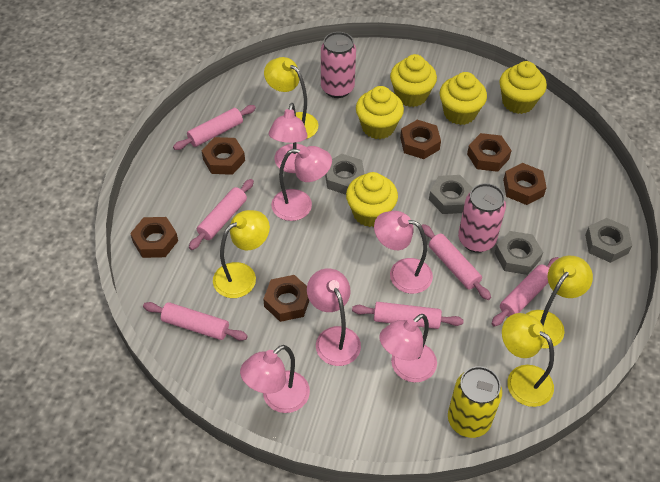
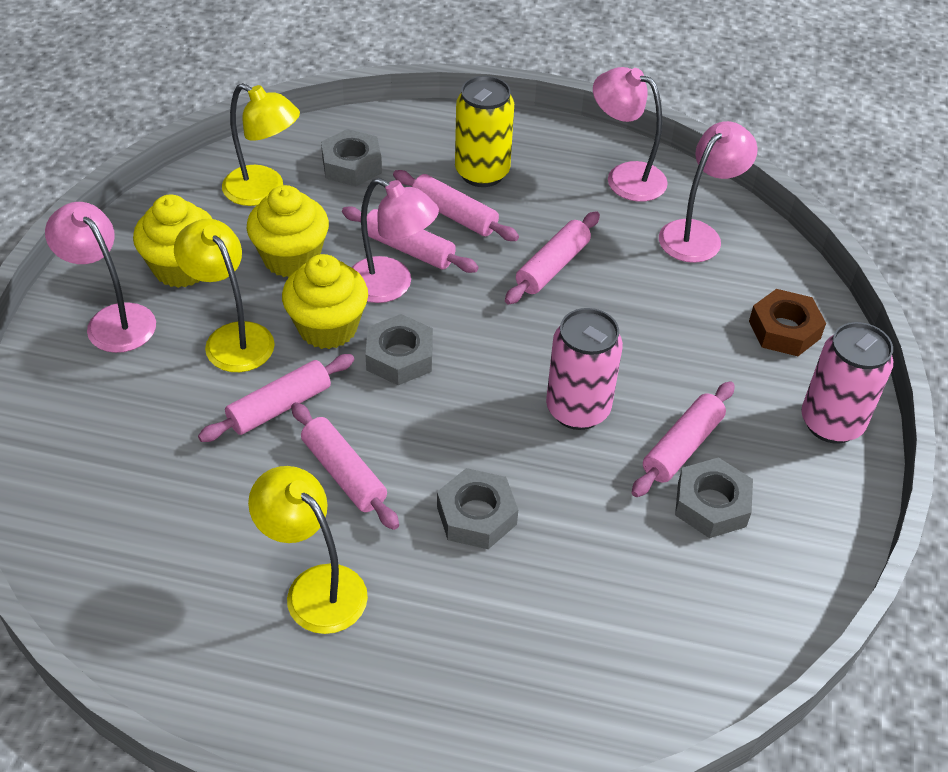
brown nut: [130,217,178,258] [202,137,245,175] [263,275,310,322] [400,120,441,159] [467,133,512,172] [503,163,547,205] = 6 -> [749,289,826,356] = 1
pink lamp: [240,345,310,413] [269,103,308,173] [271,146,332,221] [307,268,361,366] [374,211,433,294] [379,314,437,382] = 6 -> [45,202,156,353] [351,178,439,303] [593,67,668,202] [659,121,758,263] = 4
yellow cupcake: [346,172,398,227] [356,86,404,139] [390,54,437,107] [439,72,487,125] [499,61,547,114] = 5 -> [133,195,212,288] [246,185,329,277] [282,254,368,349] = 3
yellow lamp: [213,210,270,298] [264,57,318,139] [502,313,554,407] [526,256,593,349] = 4 -> [174,219,275,372] [222,83,300,206] [248,466,368,634] = 3

